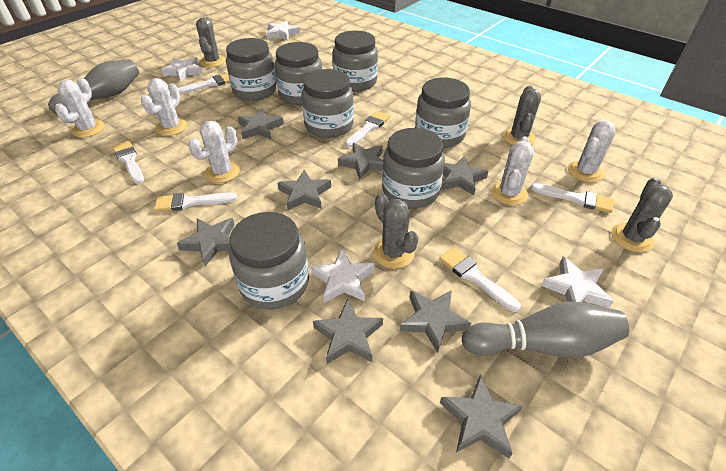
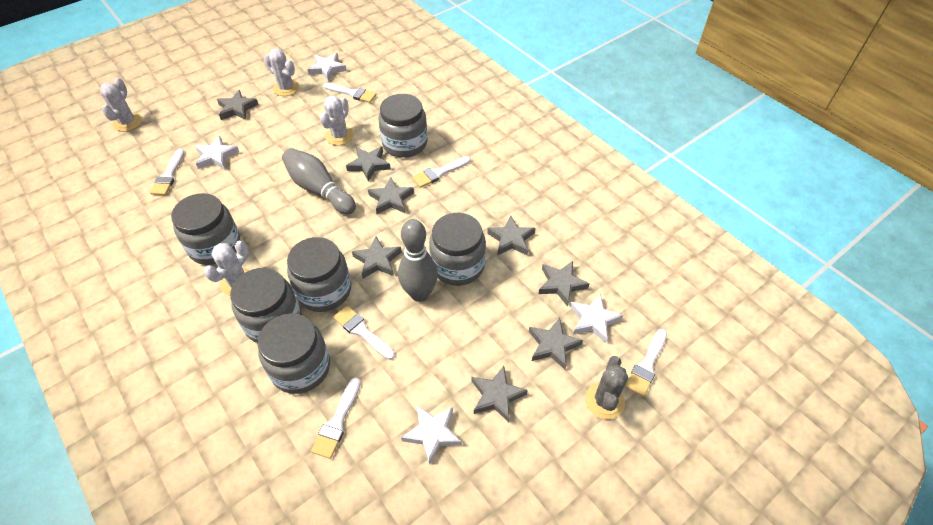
grey cactus: [196,17,226,68] [373,193,418,269] [503,86,541,145] [611,177,673,252] = 4 -> [585,356,628,419] = 1
grey jar: [226,38,277,100] [229,212,309,309] [275,42,322,105] [301,69,354,138] [333,30,378,91] [382,128,445,208] [415,77,471,148] = 7 -> [171,193,240,265] [230,268,301,343] [258,313,330,394] [287,237,351,312] [379,94,428,158] [429,213,486,286] = 6
white cactus: [55,78,105,138] [141,78,187,136] [188,121,240,183] [491,136,534,205] [568,120,615,183] = 5 -> [100,78,142,132] [204,241,250,296] [264,48,299,96] [320,96,354,145] = 4

